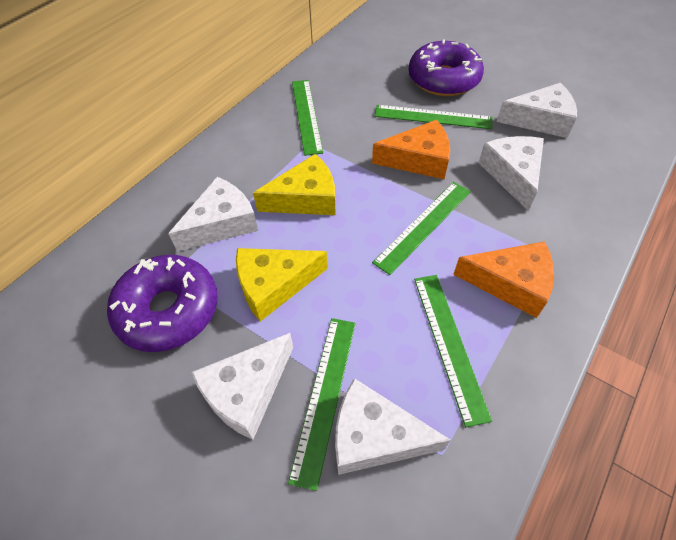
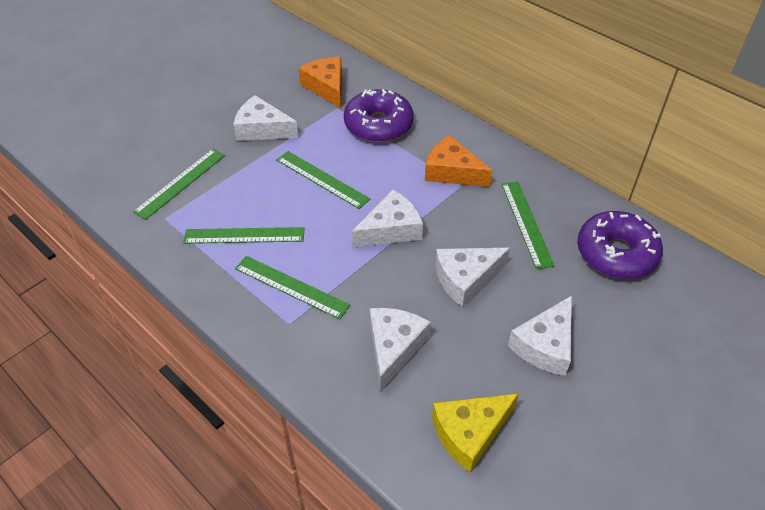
yellow cheese: [236,248,328,322] [253,154,336,215] = 2 -> [432,394,519,472] = 1

